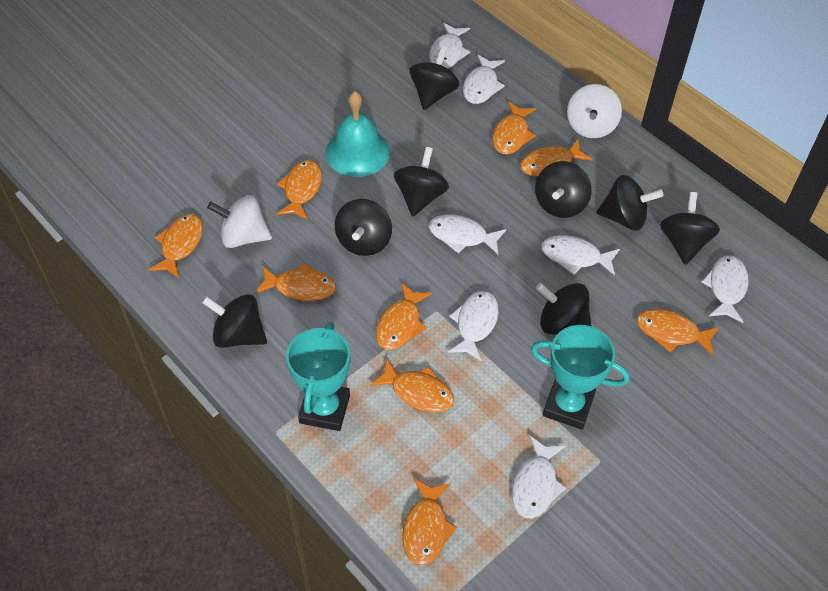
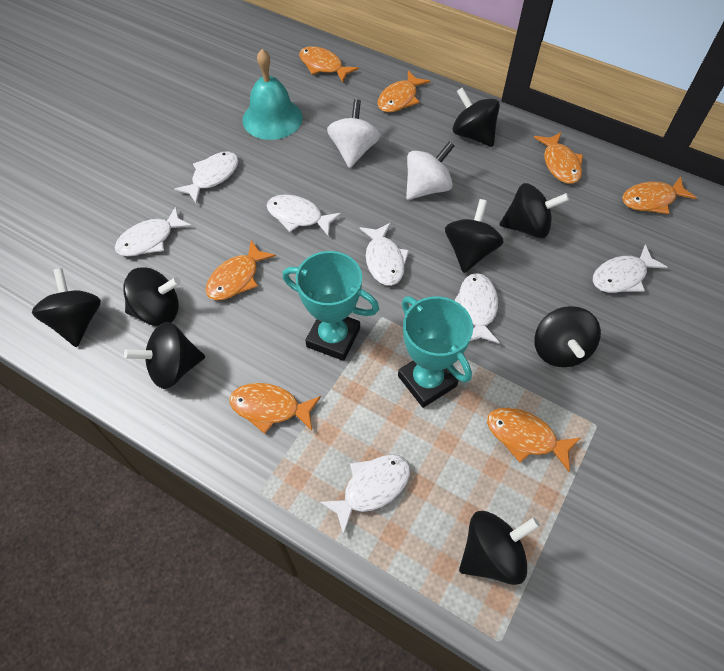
orange fish: [148,214,203,278] [255,263,336,301] [277,160,322,220] [370,358,454,413] [376,282,432,350] [402,479,457,566] [492,101,536,154] [520,139,593,176] [637,309,720,355] = 9 -> [206,240,276,300] [229,383,321,434] [299,46,359,83] [377,70,430,112] [487,408,580,472] [534,132,583,184] [622,176,697,214] = 7

